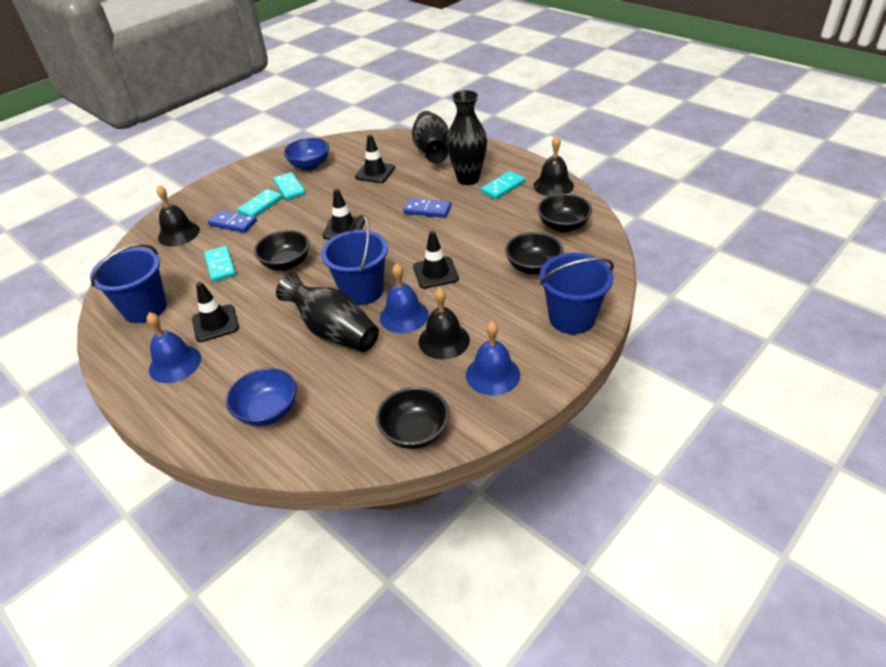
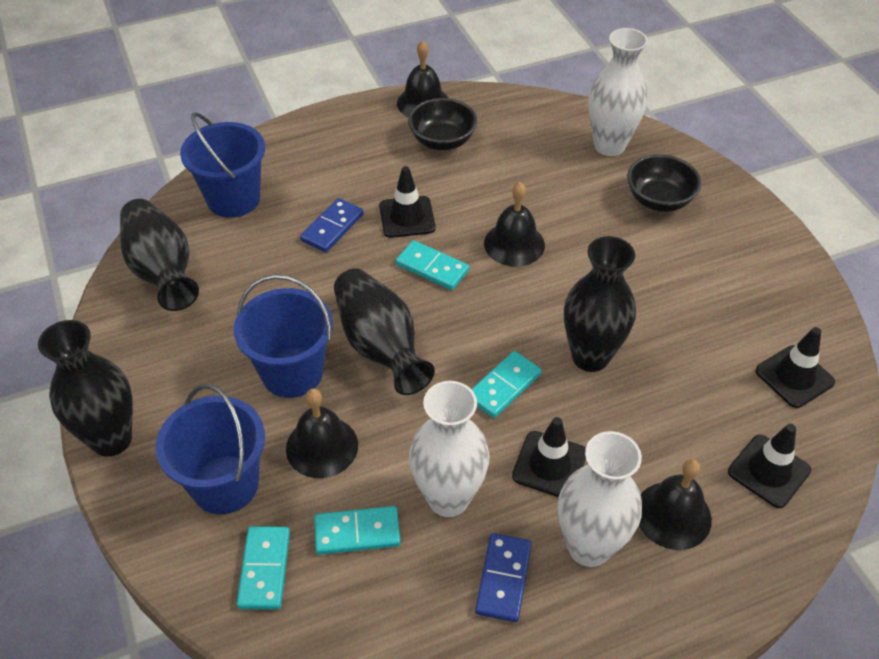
black bell: [156,185,200,246] [419,287,470,359] [534,136,574,196] = 3 -> [286,389,358,478] [397,40,448,117] [484,182,545,267] [639,459,712,550] = 4
black bowl: [254,230,310,271] [376,387,450,449] [505,232,564,275] [537,193,592,233] = 4 -> [408,98,477,150] [627,154,701,212] = 2
black vase: [276,273,379,352] [412,111,449,163] [447,90,487,185] = 3 -> [38,320,133,457] [120,199,199,311] [334,268,435,395] [564,236,636,372] = 4
blue bell: [147,312,201,383] [380,263,428,333] [466,321,520,396] = 3 -> none = 0
blue bowl: [226,368,297,426] [284,138,329,170] = 2 -> none = 0
white vase: none = 0 -> [409,381,490,517] [558,431,642,567] [588,28,648,156] = 3

